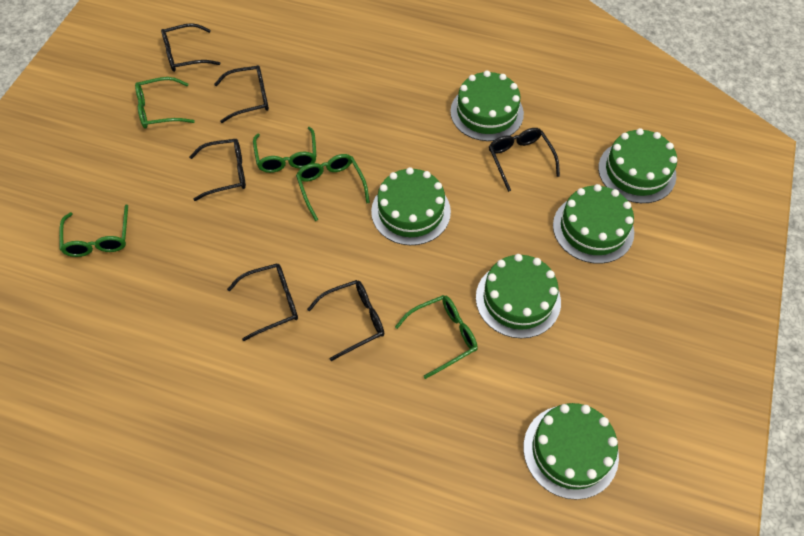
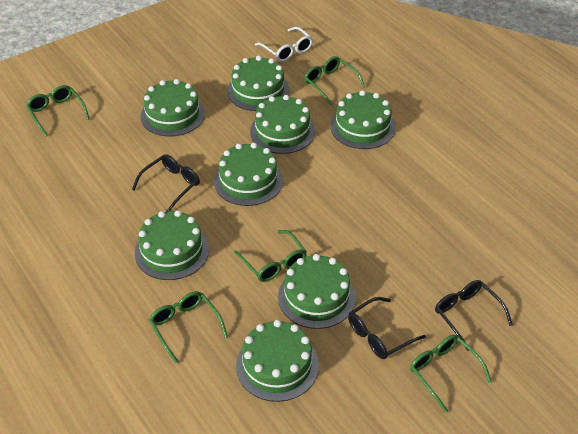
black glasses: [161,23,220,72] [189,139,246,201] [214,65,269,123] [227,264,298,341] [307,280,384,361] [489,128,560,192] = 6 -> [132,154,200,212] [348,297,426,359] [435,280,513,351] = 3
green cake: [371,167,451,245] [450,71,524,141] [476,254,561,338] [523,403,619,500] [553,184,634,264] [598,128,677,203] = 6 -> [135,210,209,280] [140,79,205,137] [214,143,283,206] [227,56,290,111] [236,320,319,402] [250,95,316,154] [278,254,356,329] [330,90,396,149] = 8
white glasses: none = 0 -> [255,27,313,62] = 1

